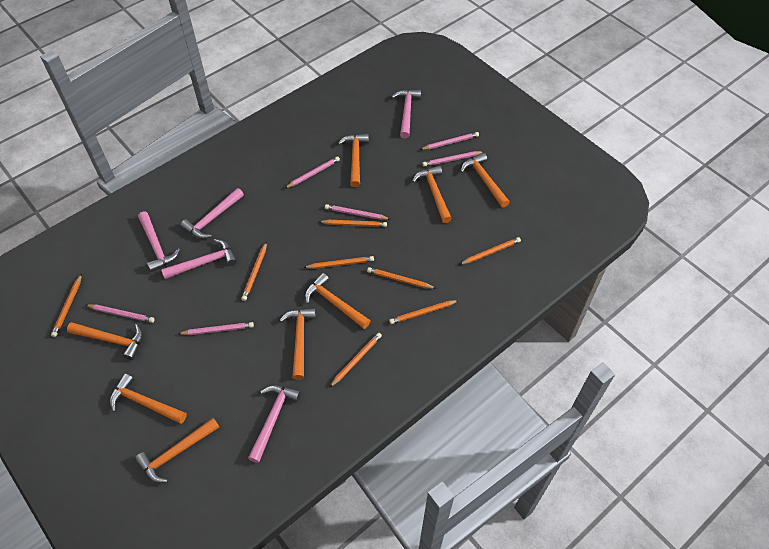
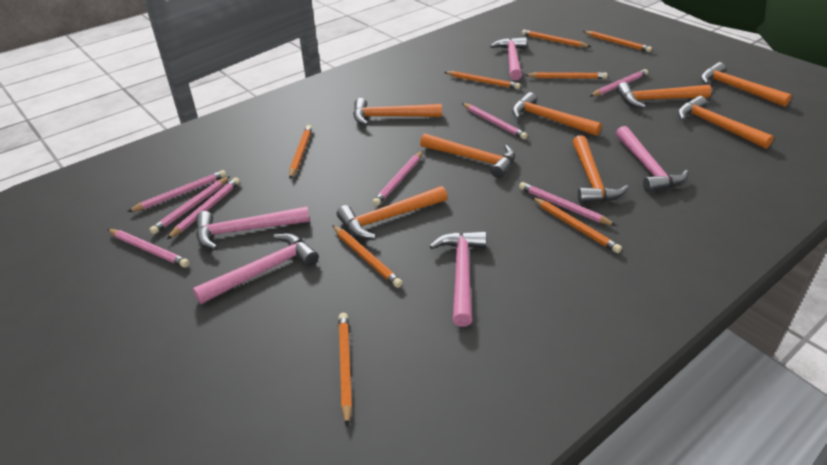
pink pencil: [86,304,155,323] [178,322,254,335] [285,156,340,188] [325,204,390,220] [420,132,479,150] [422,151,483,167] = 6 -> [108,229,190,268] [127,170,226,212] [149,176,230,234] [167,178,240,239] [372,151,423,206] [462,103,528,140] [519,182,616,226] [590,69,648,97] = 8

